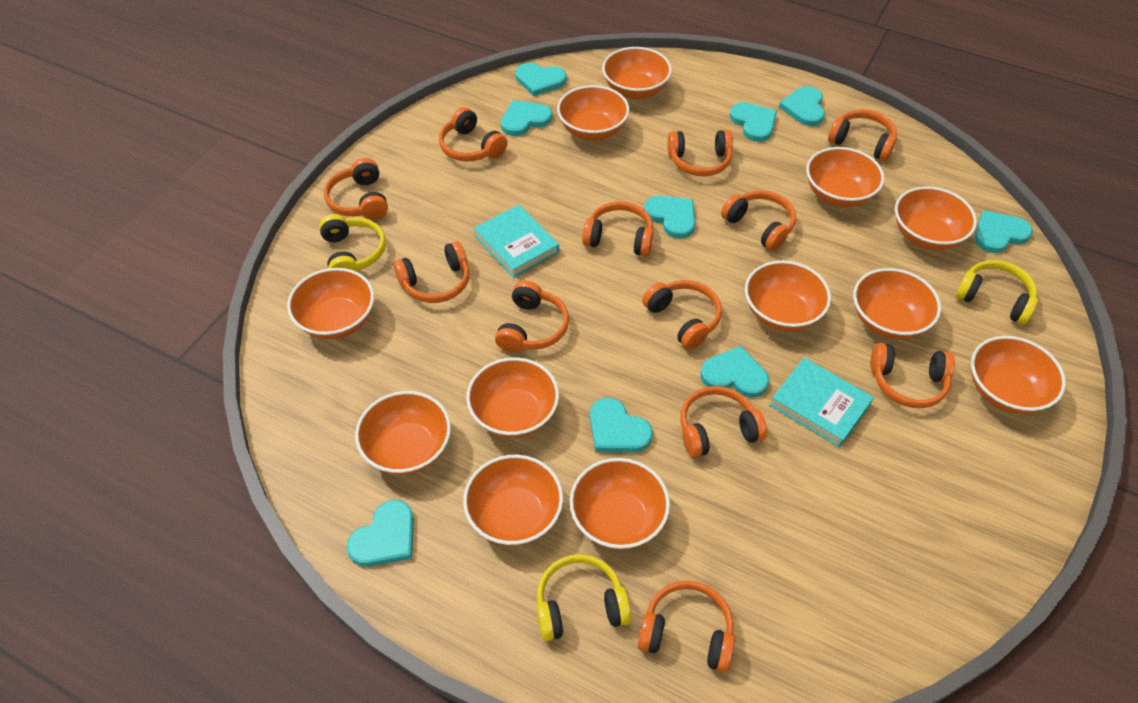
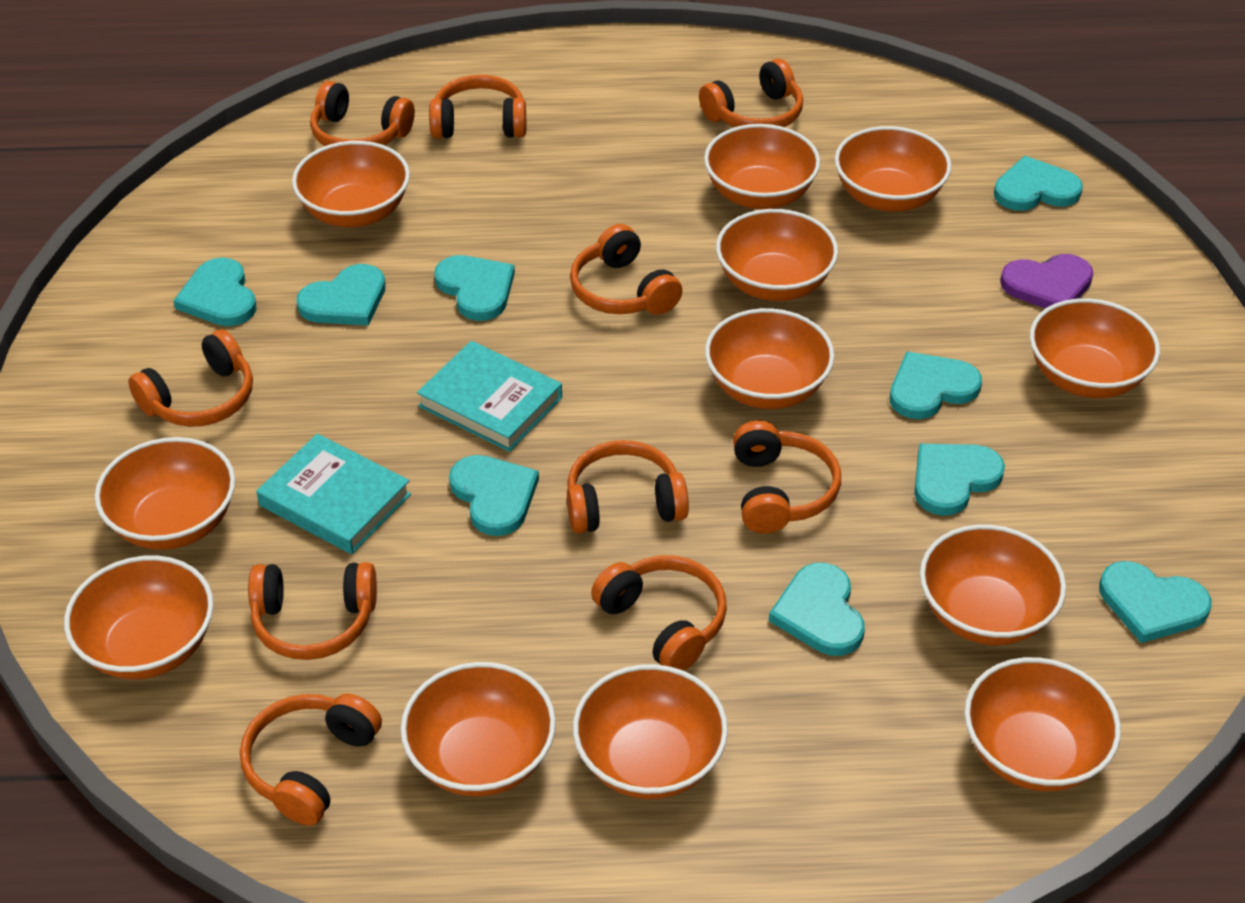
orange headphones: [324,158,388,220] [393,241,469,303] [439,107,508,162] [495,281,569,353] [582,201,654,256] [638,580,735,672] [642,280,722,350] [667,130,733,177] [680,386,767,458] [721,190,796,251] [828,109,897,161] [870,343,955,408] = 12 -> [128,329,253,427] [240,693,382,826] [248,562,377,660] [310,81,415,146] [429,75,526,139] [567,440,689,534] [570,224,682,315] [591,555,727,671] [699,59,803,127] [733,420,841,534] = 10
purple heart: none = 0 -> [1000,254,1093,309] = 1
yellow headphones: [319,214,386,272] [537,554,631,641] [956,260,1038,325] = 3 -> none = 0

